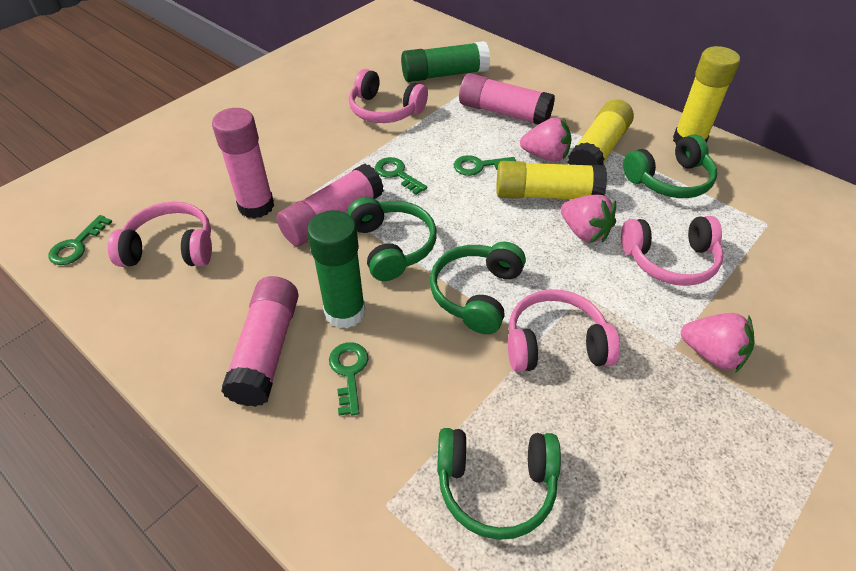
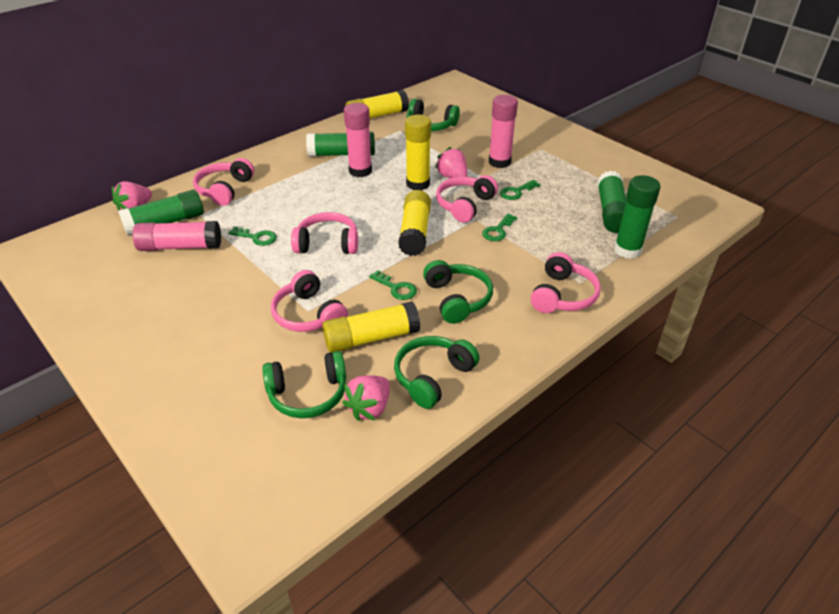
green glue stick: [307,210,366,328] [401,41,490,82] = 2 -> [118,190,204,236] [306,132,375,157] [597,170,626,233] [614,175,661,259] = 4
pink glue stick: [212,108,274,219] [221,276,299,407] [276,164,384,246] [459,73,555,125] = 4 -> [133,221,221,251] [344,103,372,177] [489,95,518,168] = 3
pink headphones: [108,202,212,267] [349,69,428,123] [508,289,620,372] [621,216,723,286] = 4 -> [193,158,254,206] [271,270,348,332] [291,212,358,254] [436,175,498,223] [531,252,601,313] = 5
yellow glue stick: [496,161,607,199] [568,99,634,165] [673,46,740,144] = 3 -> [322,301,420,353] [346,90,409,118] [398,190,431,256] [405,114,431,190] = 4

